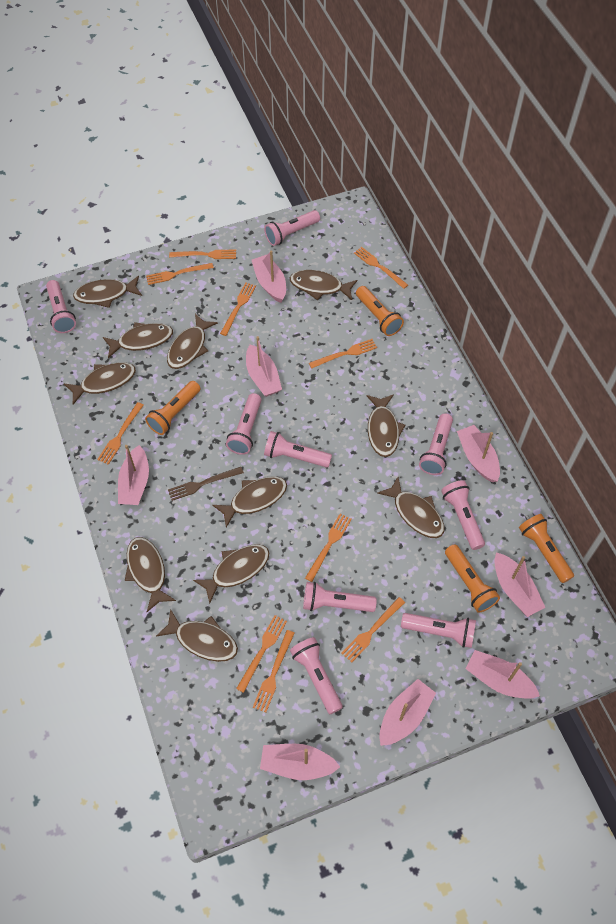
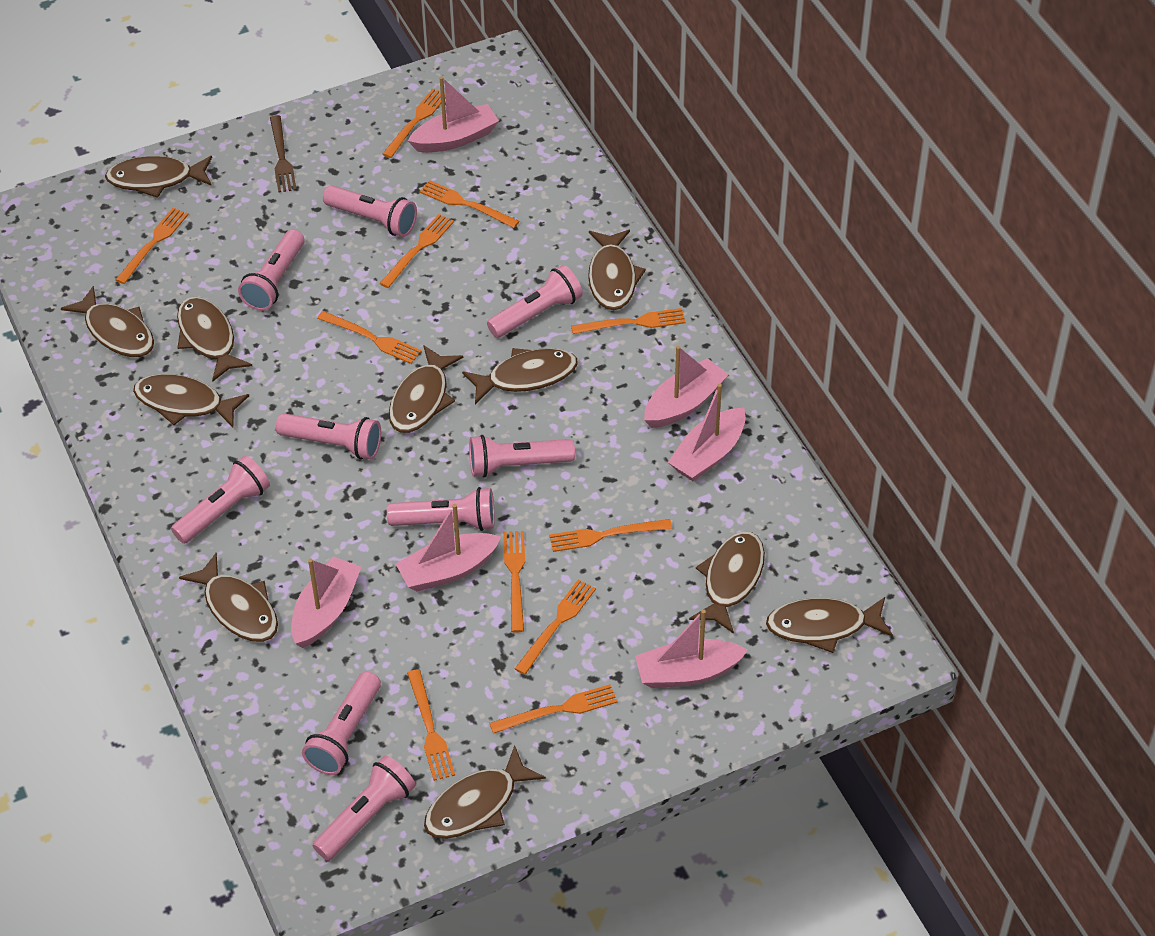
orange flashlight: [145,381,201,435] [356,286,404,336] [445,544,500,613] [519,514,574,583] = 4 -> none = 0
orange fork: [97,402,144,465] [146,263,214,285] [169,250,236,259] [220,283,256,336] [236,615,287,693] [253,630,295,712] [305,513,352,582] [309,339,377,369] [342,597,405,663] [354,247,408,289] = 10 -> [116,208,189,284] [317,311,422,364] [379,214,454,288] [382,89,446,158] [407,669,455,781] [420,180,519,228] [490,684,618,734] [503,531,525,633] [515,579,596,675] [549,519,672,552] [571,308,686,334] = 11
pink boat: [118,445,149,505] [246,336,282,397] [252,250,286,303] [260,744,340,780] [379,679,436,746] [457,425,500,482] [466,650,540,699] [494,553,546,617] = 8 -> [291,556,361,648] [396,504,501,591] [408,76,499,153] [635,609,748,688] [644,346,728,428] [668,384,746,481] = 6

